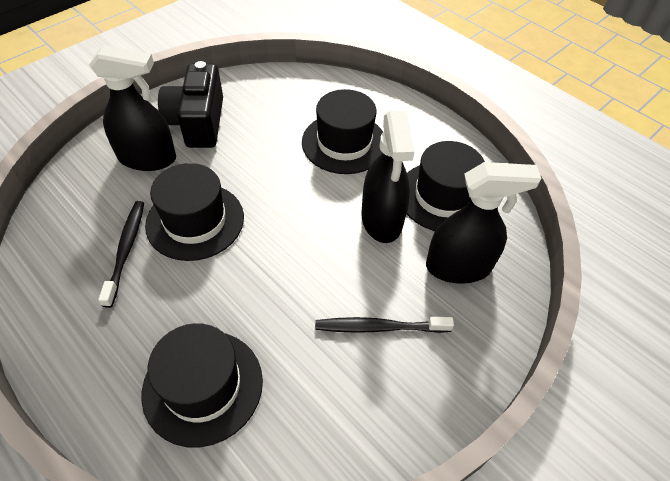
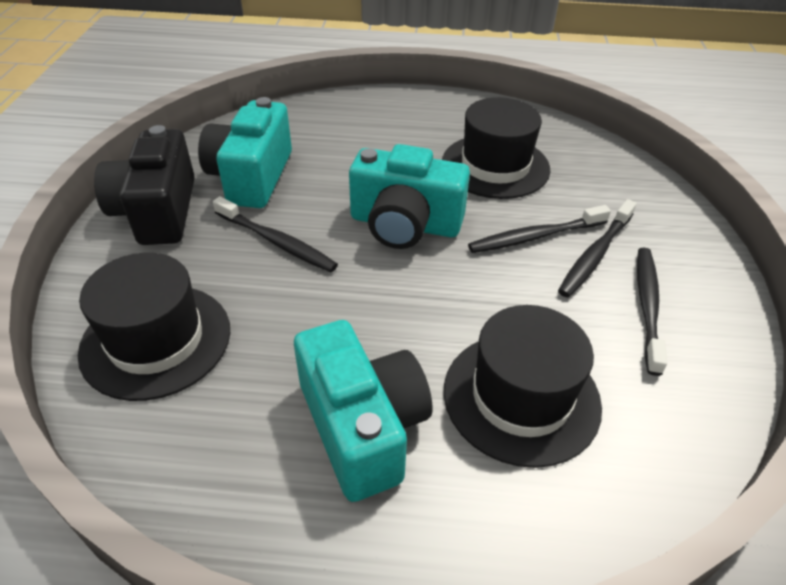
black hat: [142,323,263,447] [145,163,244,261] [302,89,383,174] [407,141,485,231] = 4 -> [78,253,230,401] [442,97,550,199] [444,305,602,468] = 3
black spray bottle: [89,45,176,171] [361,111,415,243] [426,162,542,283] = 3 -> none = 0
black toothbrush: [98,201,144,308] [315,317,454,333] = 2 -> [213,196,338,272] [468,205,611,253] [558,199,637,297] [637,247,667,376] = 4
turquoise camera: none = 0 -> [198,97,292,208] [294,320,432,502] [349,144,470,249] = 3

